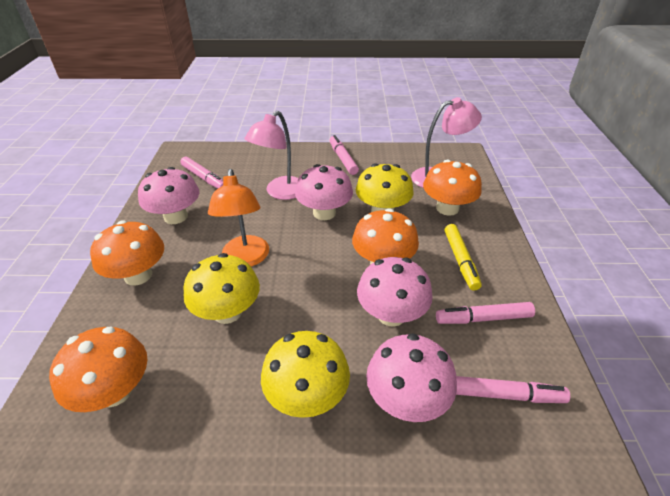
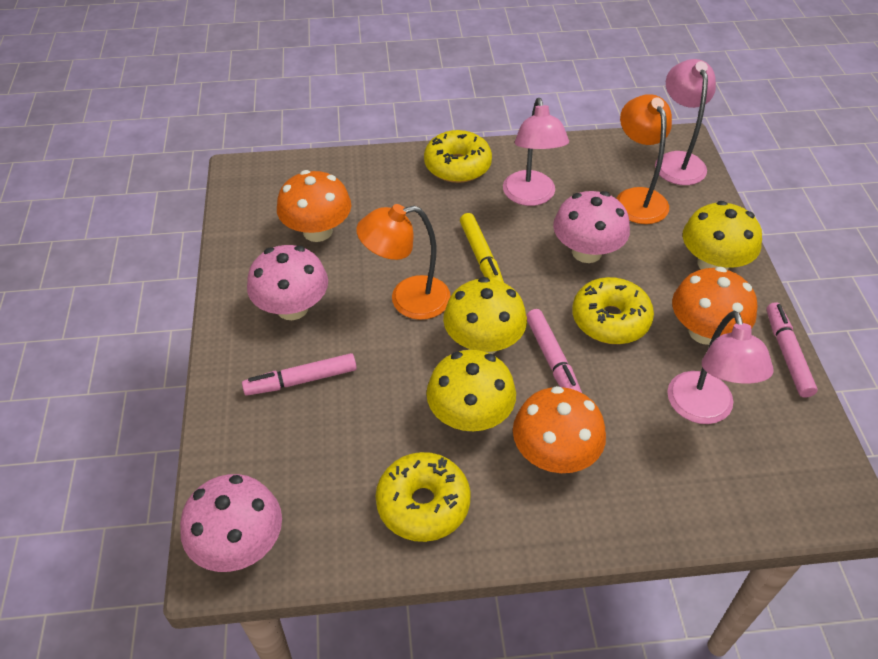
orange lamp: [208,169,269,266] = 1 -> [356,204,451,320] [616,94,672,224] = 2
orange mushroom: [49,327,147,412] [90,221,164,286] [352,208,419,264] [423,160,482,216] = 4 -> [277,170,351,242] [513,386,606,473] [672,267,757,345] = 3
pink lamp: [245,111,298,200] [411,97,482,188] = 2 -> [503,98,569,206] [655,59,716,185] [667,311,774,424] = 3
pink marker: [180,157,223,189] [329,135,359,175] [436,302,535,324] [456,376,570,403] = 4 -> [242,353,357,396] [526,309,582,393] [766,302,818,398] = 3
pink mushroom: [138,167,199,224] [295,164,353,220] [357,257,433,327] [366,333,457,422] = 4 -> [180,474,282,572] [247,245,328,320] [553,191,630,263] = 3
yellow donut: none = 0 -> [376,452,471,542] [424,130,492,183] [572,277,654,344] = 3

